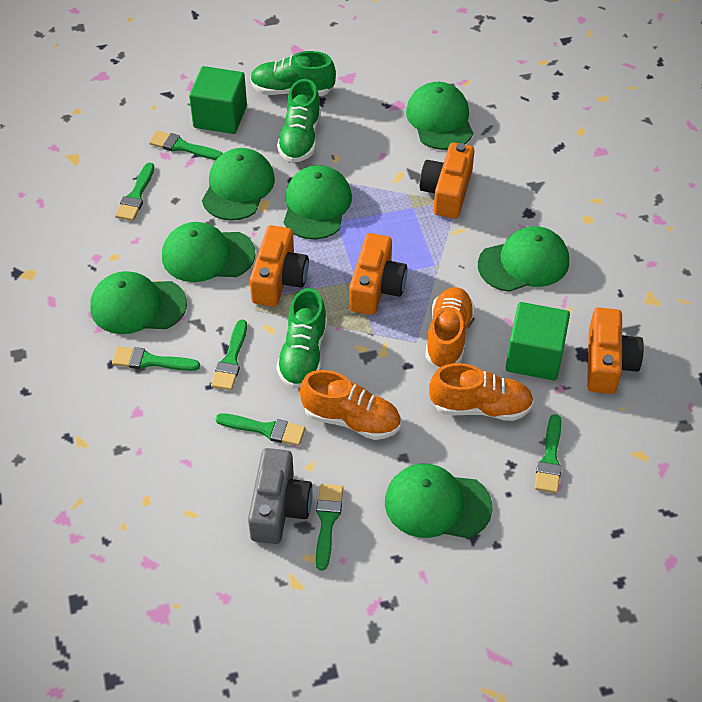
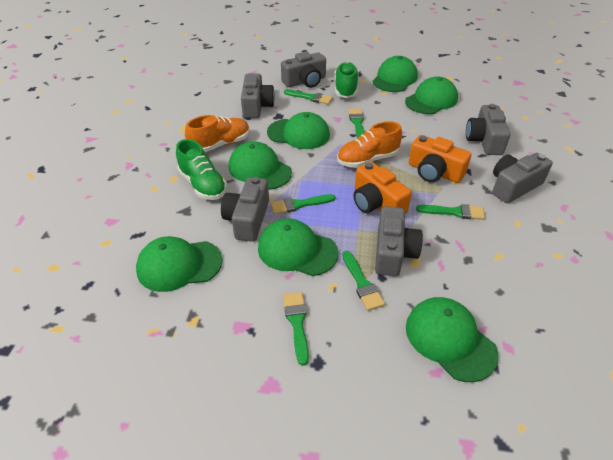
green brush: [112,347,200,371] [115,163,154,221] [149,130,223,160] [211,319,247,390] [216,413,305,446] [316,484,343,571] [535,414,562,493] = 7 -> [271,194,335,214] [283,292,309,366] [284,89,333,104] [342,251,385,311] [348,108,365,138] [416,204,485,220] = 6
green cube: [189,66,247,134] [506,302,570,381] = 2 -> none = 0
green shoe: [250,51,336,96] [276,288,327,388] [277,79,321,163] = 3 -> [176,139,227,200] [334,62,359,98] = 2
grey camera: [248,448,313,544] = 1 -> [221,177,269,242] [241,74,275,118] [281,52,326,88] [375,206,423,276] [466,104,510,155] [492,153,553,203] = 6
orange camera: [250,225,309,307] [349,233,407,315] [420,143,474,219] [587,308,644,394] = 4 -> [354,162,412,214] [409,135,471,183] = 2
orange shoe: [300,370,401,440] [425,287,475,368] [429,363,534,421] = 3 -> [185,115,250,152] [337,121,402,168] = 2

